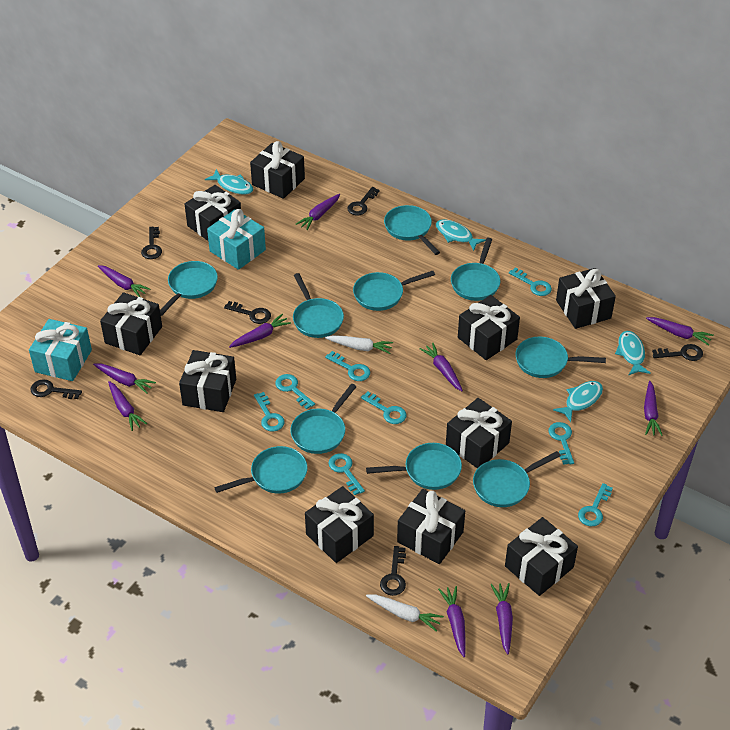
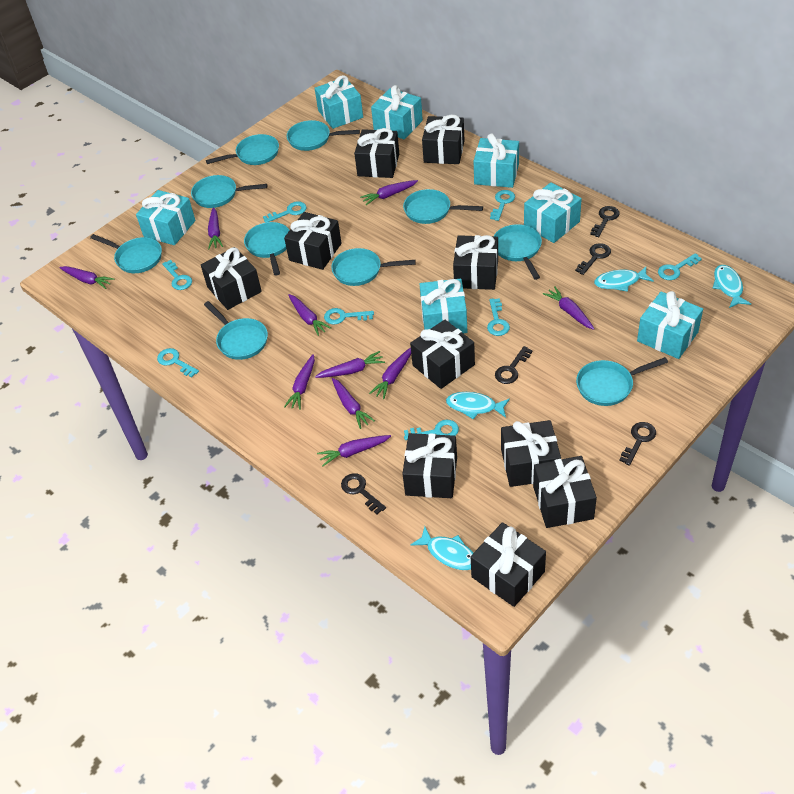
black key: [30,379,82,399] [141,227,162,259] [224,301,271,324] [347,187,380,215] [380,546,406,596] [652,344,703,361] = 6 -> [341,473,386,514] [495,346,533,384] [575,243,611,275] [590,206,620,237] [619,422,656,466] = 5
turquoise gift: [29,319,92,381] [207,209,266,270] = 2 -> [136,190,196,245] [315,75,363,129] [371,85,423,139] [420,279,468,333] [474,134,519,188] [524,182,582,243] [637,291,703,359] = 7
white carrot: [325,335,393,354] [366,594,444,632] = 2 -> none = 0

